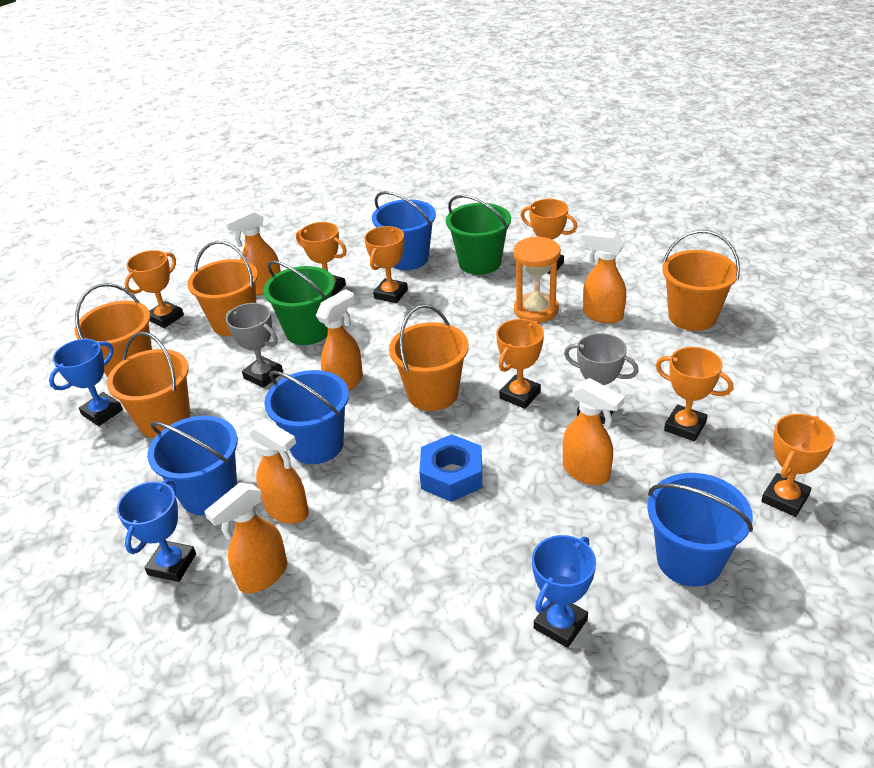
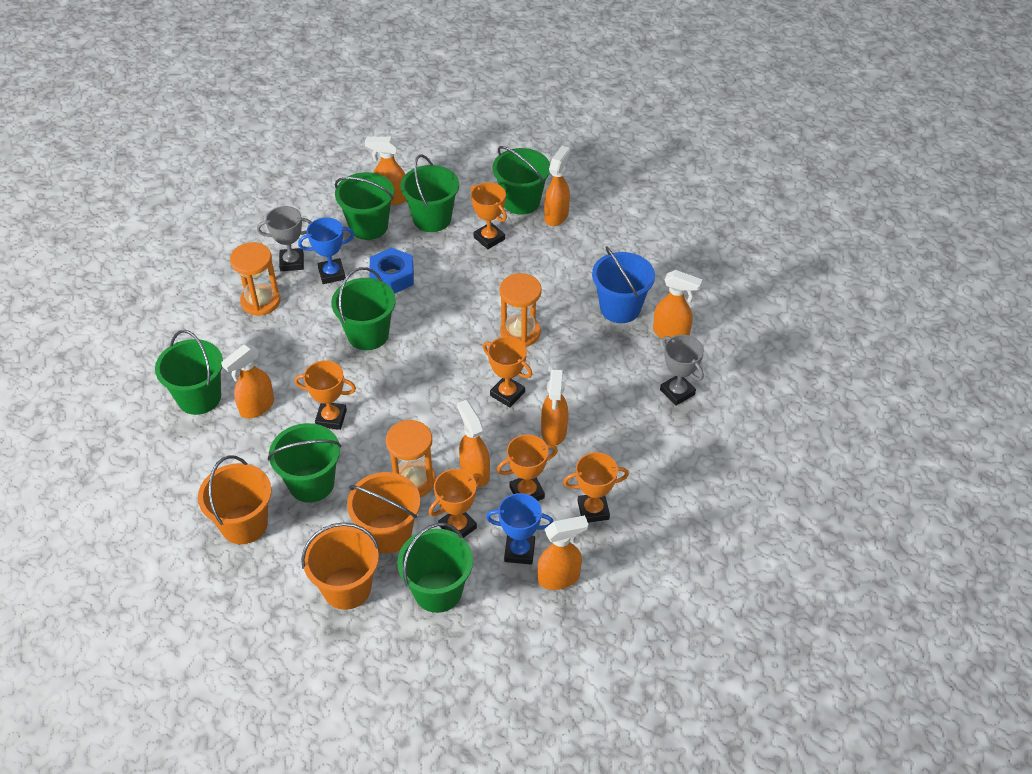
blue bucket: [147,416,238,515] [264,370,349,464] [372,191,436,270] [647,473,753,587] = 4 -> [592,246,655,323] = 1
blue trophy: [49,339,123,426] [117,479,196,582] [532,535,596,648] = 3 -> [298,217,354,284] [486,493,554,565] = 2
green bucket: [263,261,335,345] [446,195,511,275] = 2 -> [155,330,223,415] [268,423,341,503] [331,267,396,350] [335,172,394,240] [397,523,473,613] [400,154,459,232] [492,146,550,215] = 7
orange bucket: [74,283,152,377] [107,332,191,438] [187,241,258,336] [389,304,469,411] [662,230,740,331] = 5 -> [198,455,271,544] [301,523,379,610] [347,472,420,553] = 3
orange hourglass: [513,236,561,323] = 1 -> [230,242,280,316] [386,420,436,497] [500,273,542,347] = 3
orange spray bottle: [204,483,287,593] [224,209,281,295] [249,418,309,524] [316,289,363,391] [563,378,625,485] [582,230,626,323] = 6 -> [221,344,274,418] [365,136,407,205] [457,400,490,487] [537,515,588,590] [541,369,568,446] [544,146,570,226] [653,270,703,341] = 7
orange trophy: [124,250,184,328] [296,222,347,296] [364,226,408,303] [496,319,544,409] [520,199,577,274] [656,347,733,441] [761,414,835,517] = 7 -> [294,361,356,430] [429,469,482,538] [471,182,507,249] [483,336,532,407] [497,434,558,501] [563,452,629,523] = 6

